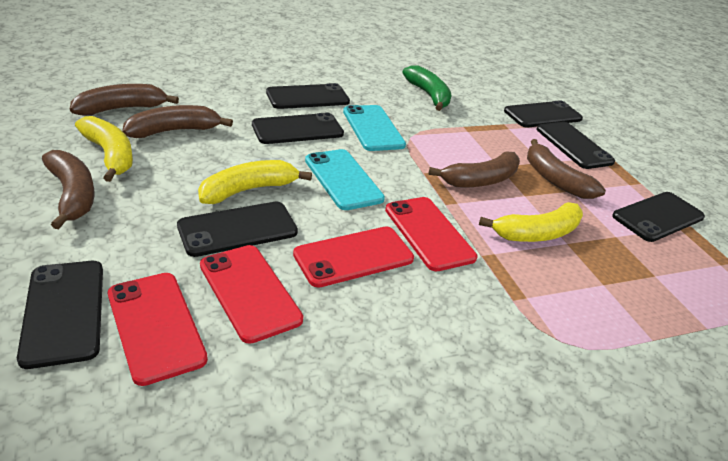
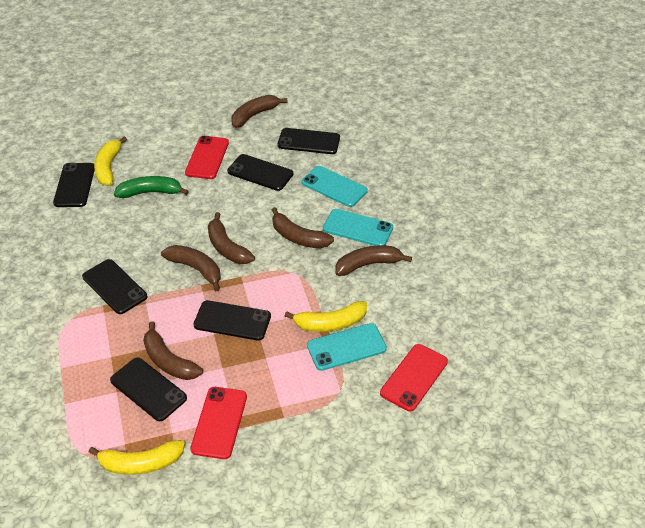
black phone: [17,261,103,369] [177,202,298,257] [252,112,344,144] [266,83,350,109] [504,100,583,128] [537,122,615,169] [612,192,705,242] = 7 -> [53,163,95,207] [82,259,147,314] [110,358,187,421] [193,300,271,341] [227,154,293,191] [278,128,340,154] = 6
brown banana: [42,150,94,229] [70,84,179,116] [122,105,233,138] [428,151,520,188] [527,139,606,199] = 5 -> [143,321,203,380] [161,245,221,291] [208,212,255,264] [231,95,288,128] [272,207,334,248] [335,246,412,276] = 6
red phone: [108,273,208,386] [200,245,303,344] [293,226,414,288] [385,197,477,271] = 4 -> [185,136,229,179] [190,387,247,459] [380,344,448,411] = 3
turquoise phone: [305,149,385,210] [343,105,406,151] = 2 -> [302,166,368,207] [307,323,387,371] [323,209,393,246] = 3

